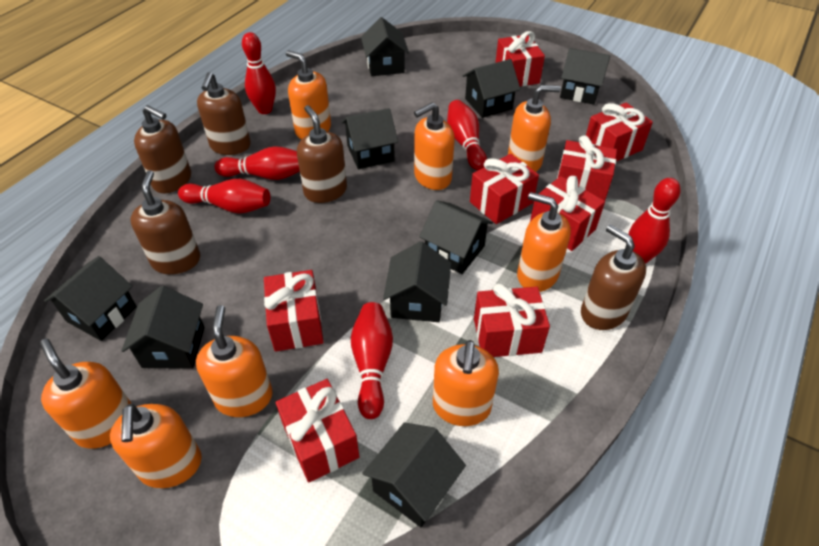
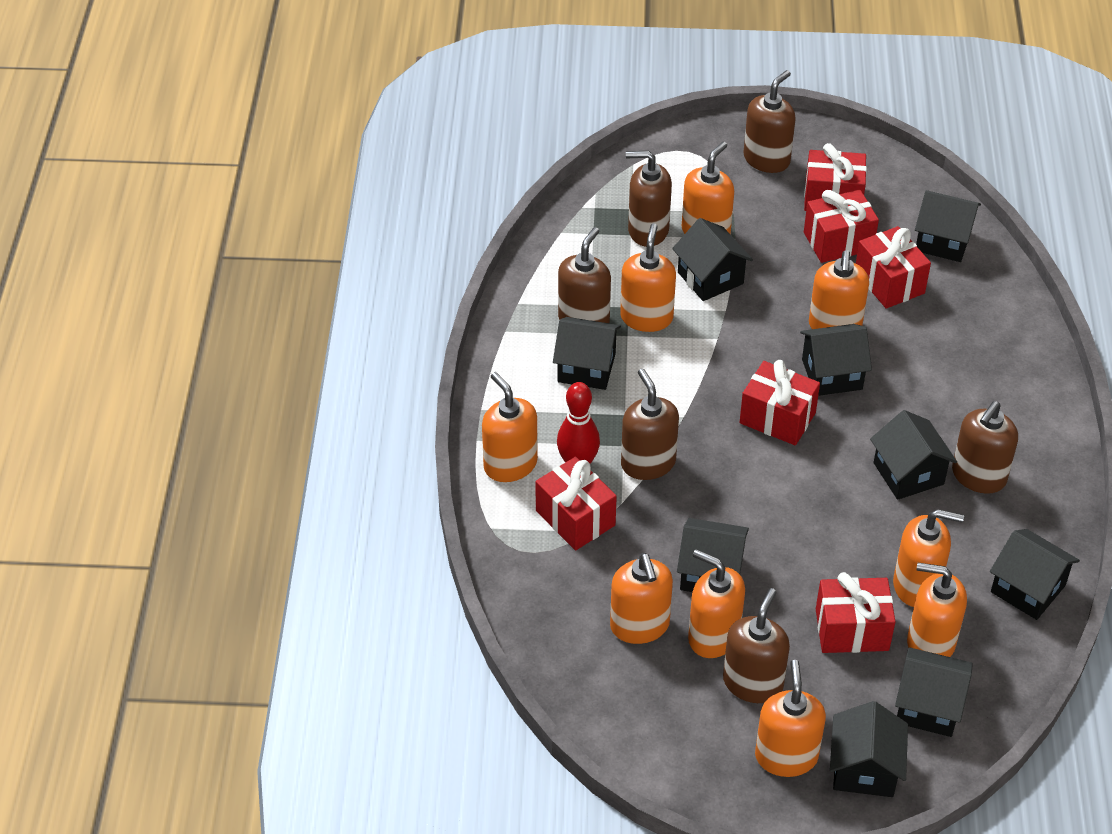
brown soap dispenser: [130,170,200,274] [134,105,191,193] [197,72,251,155] [297,105,347,203] [581,225,646,330] = 5 -> [558,227,611,323] [621,369,679,480] [626,151,672,247] [723,588,790,703] [744,70,796,173] [952,401,1018,494] = 6
orange soap dispenser: [40,339,132,449] [110,404,202,488] [196,305,273,417] [286,50,331,139] [414,102,455,190] [433,340,499,426] [508,85,561,172] [517,192,571,292] = 8 -> [482,372,538,482] [610,553,673,644] [620,223,676,332] [682,142,734,234] [688,549,745,658] [755,660,826,777] [809,250,869,329] [893,509,964,607] [907,563,967,657] = 9
red bowling pin: [178,179,270,214] [214,146,300,180] [242,32,276,114] [351,302,393,419] [447,100,487,170] [629,178,681,264] = 6 -> [557,382,600,464] = 1
red gift: [264,270,324,352] [276,379,360,483] [470,154,539,224] [474,283,550,357] [495,31,545,87] [530,176,605,251] [557,135,617,201] [586,102,653,162] = 8 -> [535,456,617,550] [740,360,820,445] [804,143,867,211] [804,190,879,263] [816,572,896,653] [856,226,931,309] = 6

